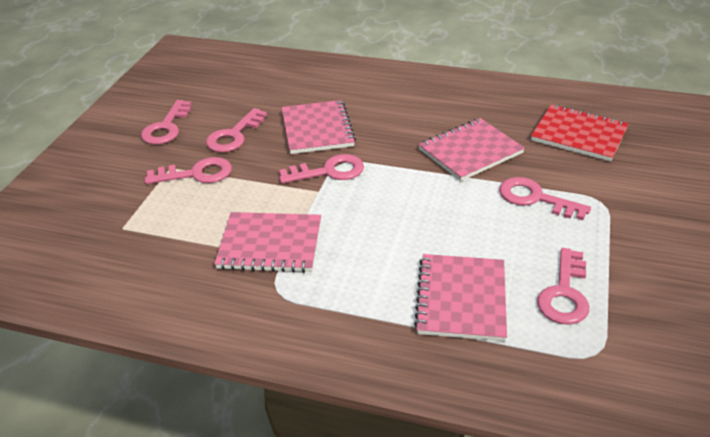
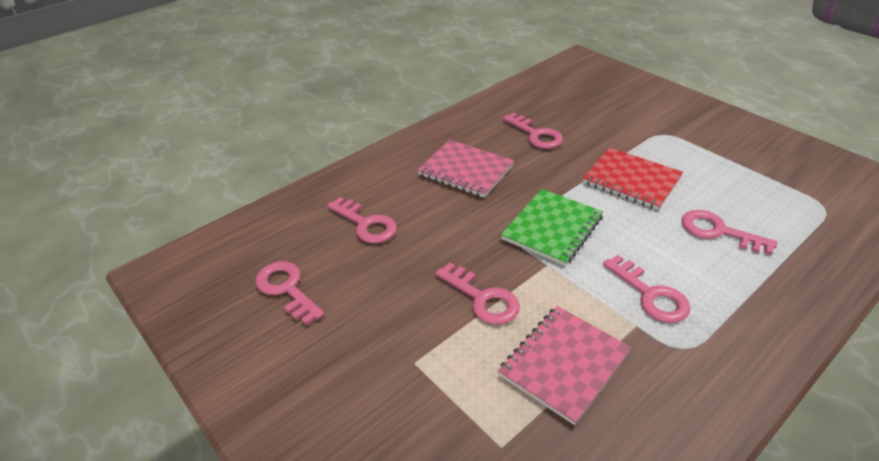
green notebook: none = 0 -> [501,189,603,266] = 1
pink notebook: [214,212,321,273] [281,100,356,154] [414,254,507,341] [418,118,525,181] = 4 -> [417,140,514,198] [498,306,631,425] = 2

